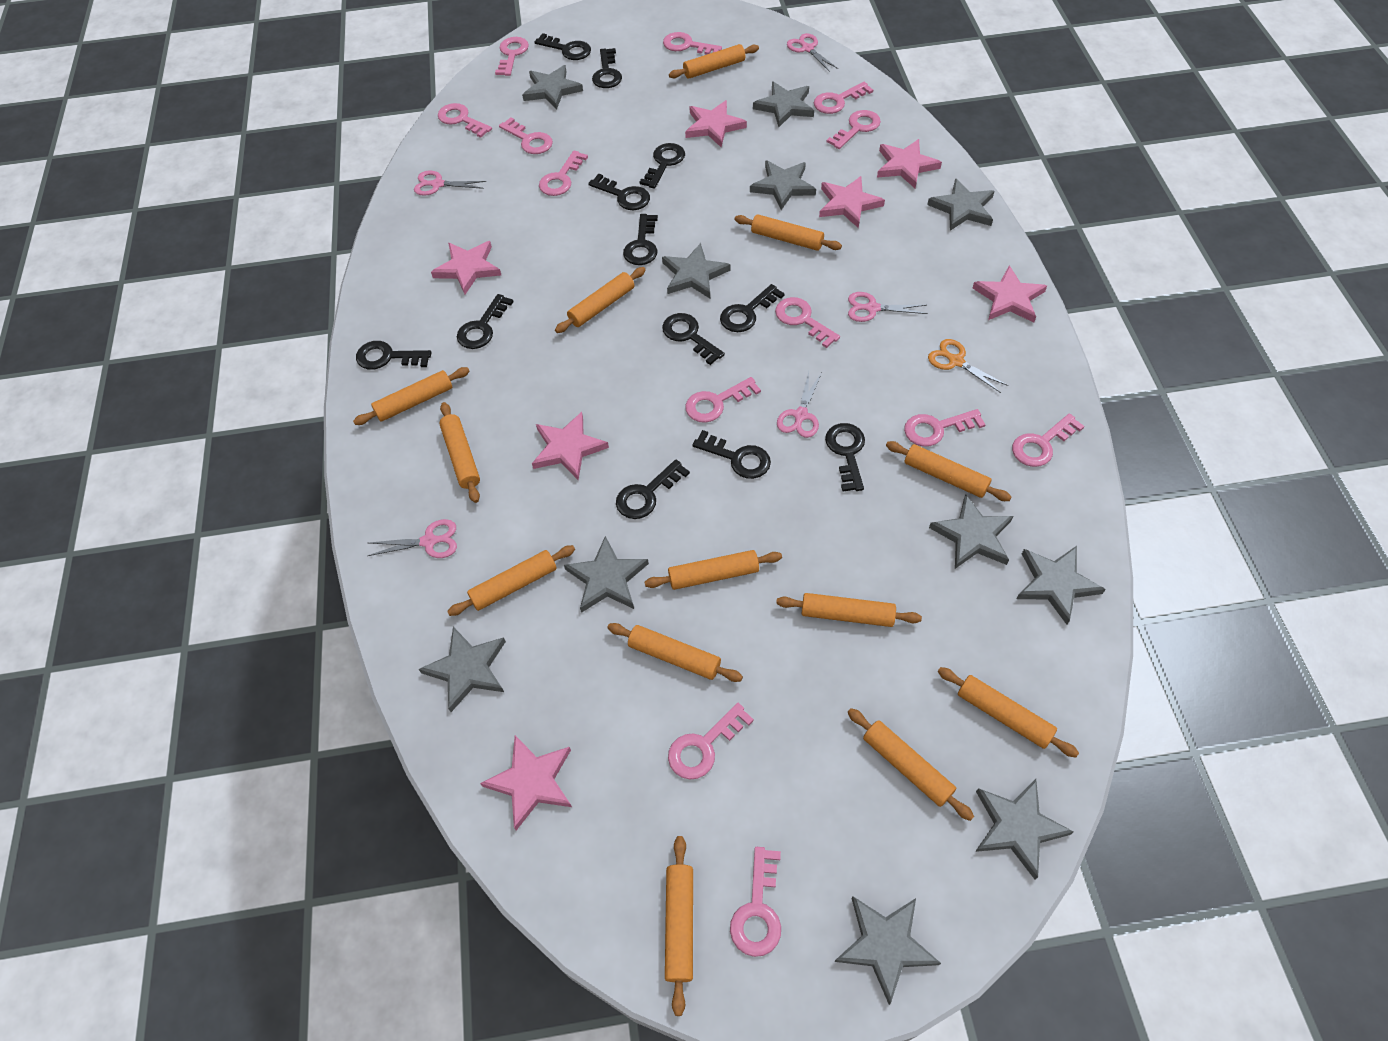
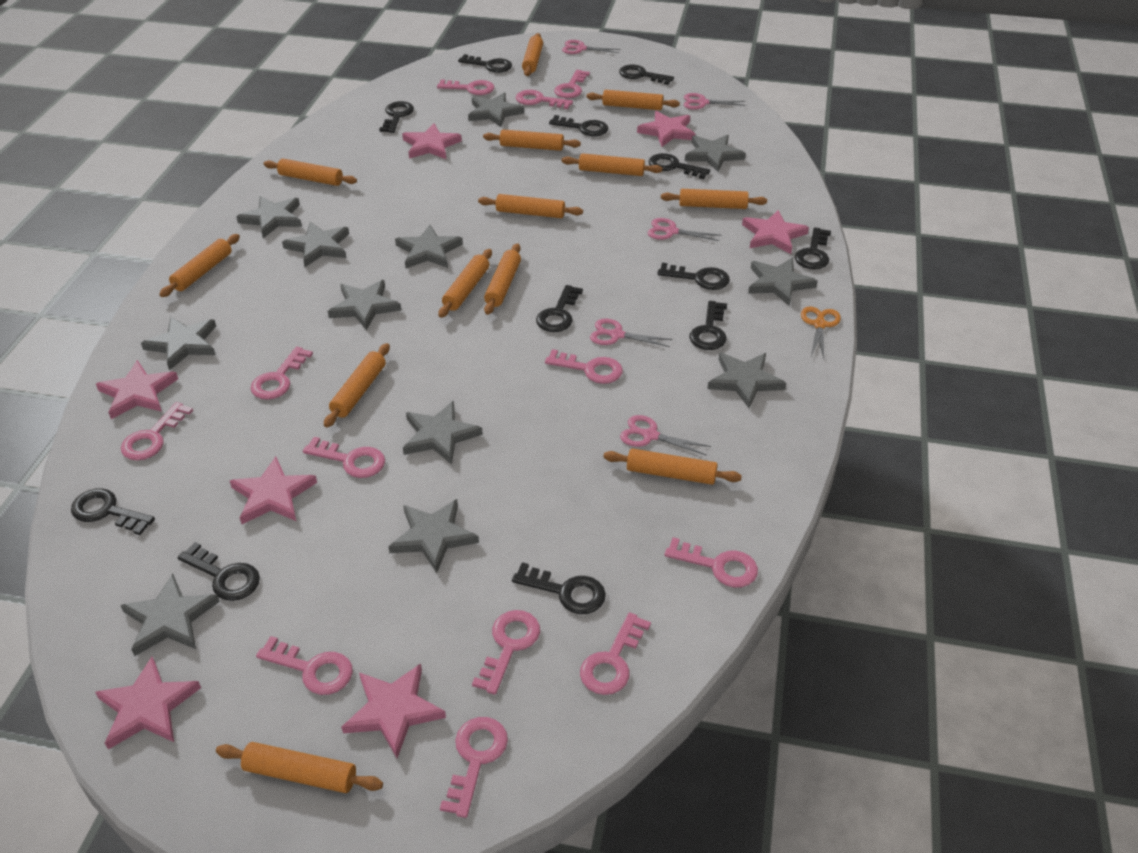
grey star: [419,627,506,712] [522,65,583,110] [564,536,649,613] [662,243,731,298] [750,160,816,210] [753,82,814,127] [835,896,941,1005] [927,178,995,231] [929,494,1013,569] [975,779,1074,879] [1016,546,1106,625] = 11 -> [120,574,220,656] [141,317,216,370] [236,196,302,238] [282,222,349,267] [328,280,401,331] [388,499,479,573] [395,225,463,268] [403,401,483,465] [468,92,524,127] [685,135,746,172] [707,353,786,408] [748,258,818,306] = 12
pink key: [438,103,492,138] [495,37,529,76] [499,117,553,154] [539,151,588,196] [663,32,722,55] [668,703,754,779] [685,377,761,423] [730,847,781,957] [775,297,840,348] [814,82,873,114] [827,110,881,149] [904,409,986,447] [1012,413,1084,467] = 13 -> [121,402,193,460] [251,347,313,400] [256,636,353,695] [303,437,385,478] [437,79,494,95] [440,717,508,818] [472,610,540,695] [516,90,573,109] [545,349,623,384] [554,70,590,98] [580,613,651,695] [664,537,758,588] = 12

